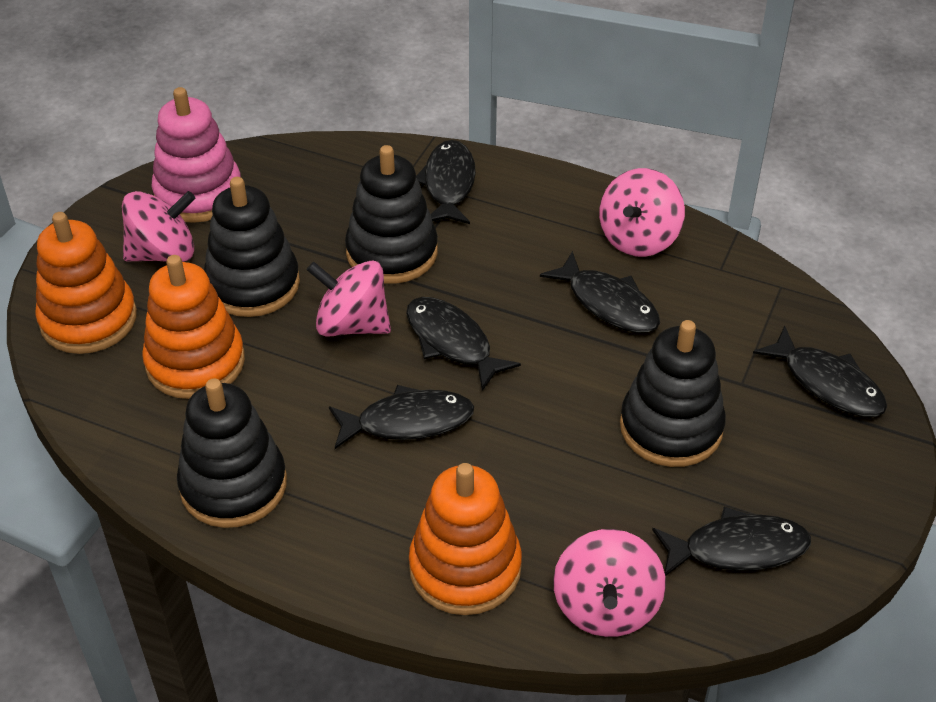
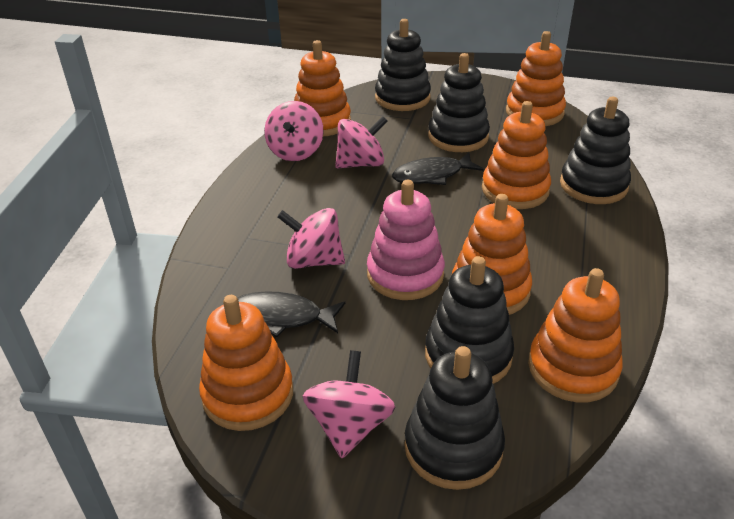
black fish: [329,385,474,449] [406,297,521,391] [416,140,476,224] [540,251,660,333] [652,507,811,576] [753,326,887,417] = 6 -> [238,291,345,337] [392,152,484,185] = 2
black stacking toy: [177,378,287,528] [204,177,300,317] [345,145,438,284] [620,320,726,467] = 4 -> [375,19,431,111] [404,346,505,490] [425,256,514,384] [428,53,490,152] [560,97,631,204] = 5
orange stacking toy: [35,212,137,354] [142,255,245,399] [409,463,522,615] = 3 -> [199,295,293,431] [294,40,351,136] [452,194,532,315] [482,101,551,209] [506,31,566,126] [528,268,623,402] = 6

